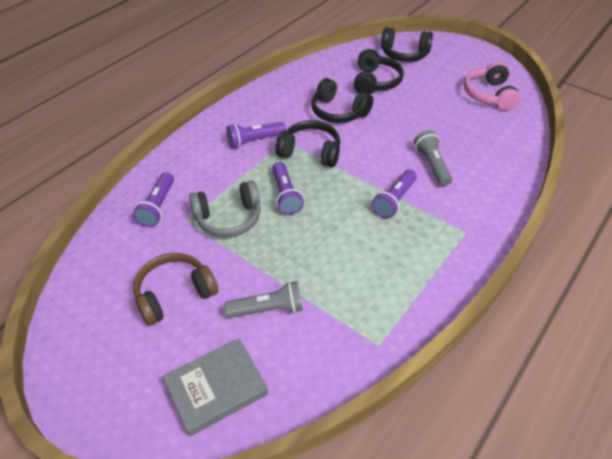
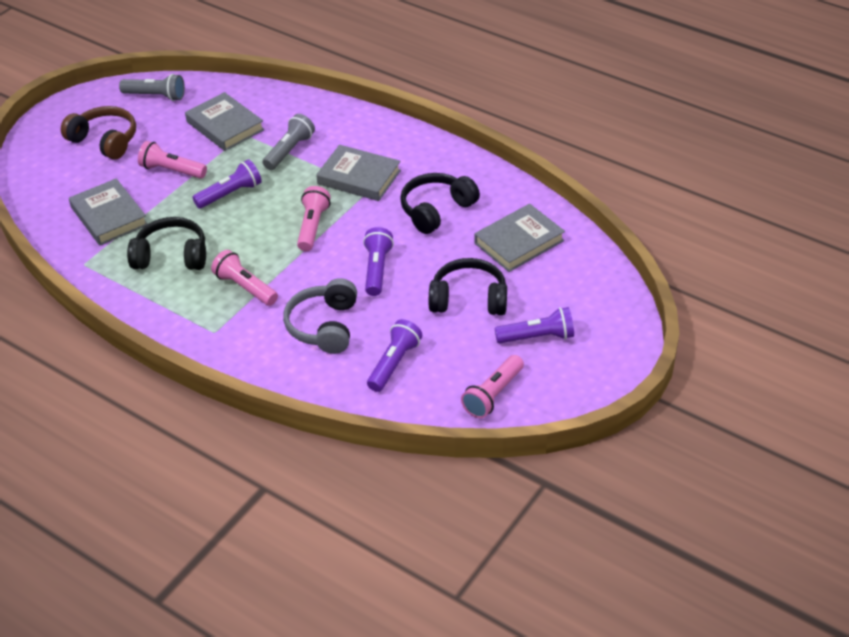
black headphones: [275,120,340,167] [311,78,373,123] [354,49,404,94] [381,27,433,62] = 4 -> [127,217,206,270] [400,173,480,234] [429,258,507,315] = 3
grey book: [163,338,268,436] = 1 -> [69,179,148,245] [185,92,264,151] [316,145,401,201] [474,204,565,272] = 4
pink flashlight: none = 0 -> [138,141,207,179] [211,250,278,306] [297,186,331,251] [461,355,524,418] = 4
pink headphones: [464,62,520,111] = 1 -> none = 0

